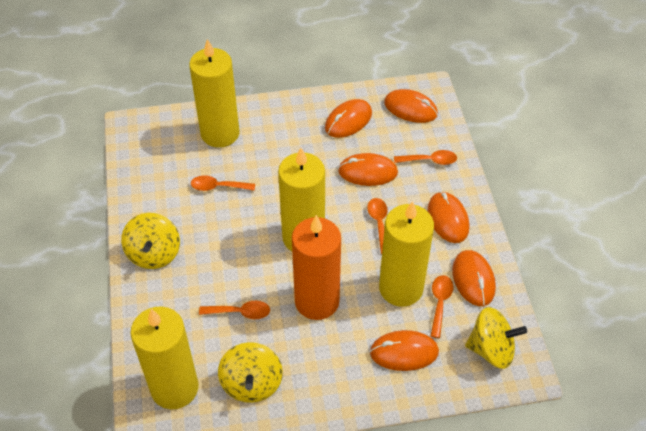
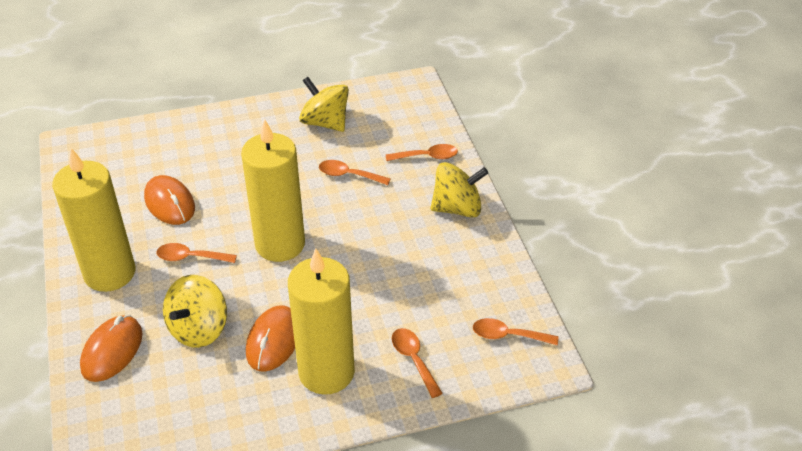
orange candle: [292,215,341,320] = 1 -> none = 0
orange mouse: [325,99,372,138] [338,153,398,186] [370,330,439,371] [384,89,438,123] [427,191,469,243] [452,250,496,306] = 6 -> [80,315,142,382] [144,175,195,225] [246,305,295,372] = 3
yellow candle: [131,307,199,409] [189,39,240,148] [278,148,325,251] [379,201,434,307] = 4 -> [52,148,135,292] [241,119,305,262] [288,249,355,395] = 3

